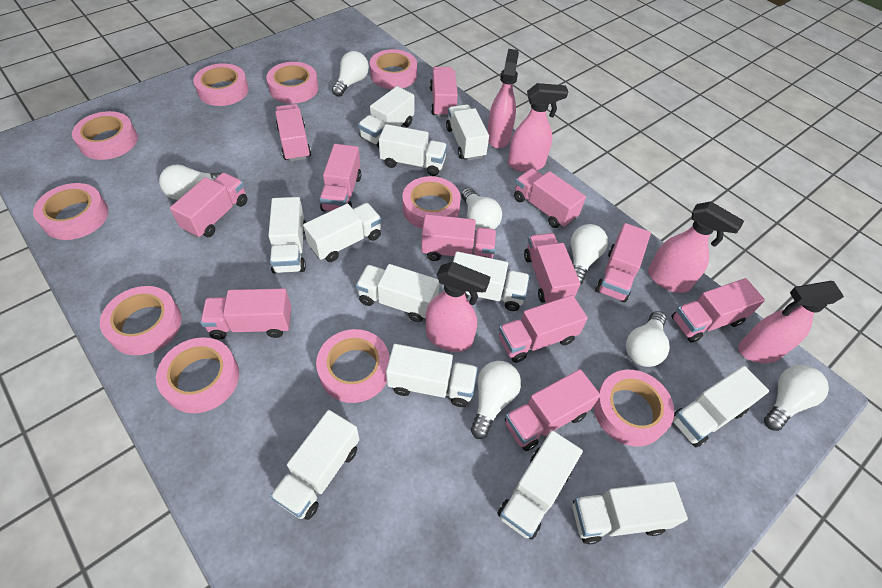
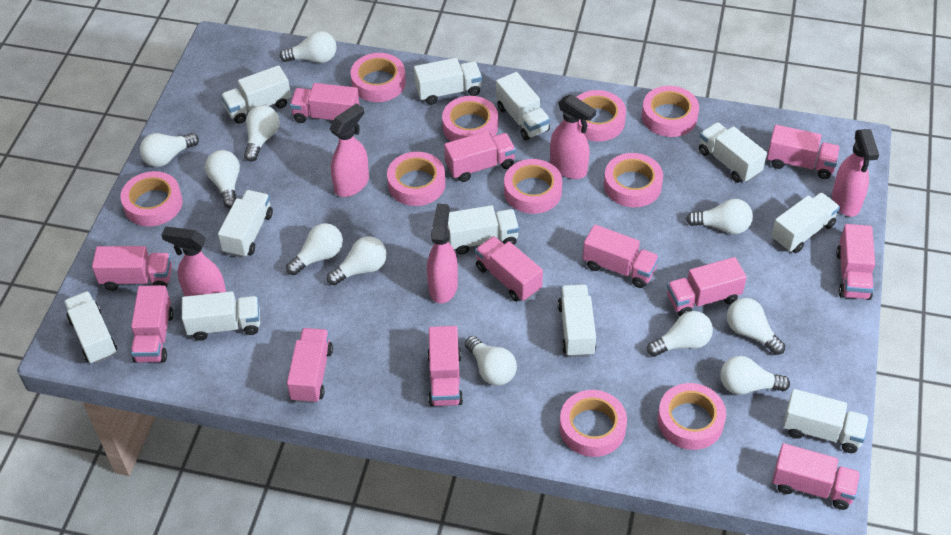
white light bulb: [159,164,223,200] [332,51,369,97] [461,188,502,230] [471,361,521,439] [571,224,608,285] [626,311,670,367] [764,365,829,431] = 7 -> [140,133,199,167] [205,150,240,208] [244,105,280,162] [280,31,337,63] [286,223,343,275] [327,236,387,285] [465,336,517,386] [647,311,713,357] [686,199,753,234] [720,356,790,395] [727,298,785,355] = 11
white truck: [268,197,306,274] [270,410,360,520] [303,203,382,262] [356,264,439,322] [358,86,415,147] [379,124,447,176] [386,344,478,407] [446,104,489,161] [453,251,529,311] [497,430,583,540] [572,481,688,544] [673,366,769,447] = 12 -> [64,291,117,364] [182,291,260,341] [218,190,273,258] [221,65,291,124] [414,58,482,105] [447,205,519,255] [496,72,550,140] [558,284,596,357] [699,122,767,183] [771,192,840,253] [783,389,869,453] = 11

